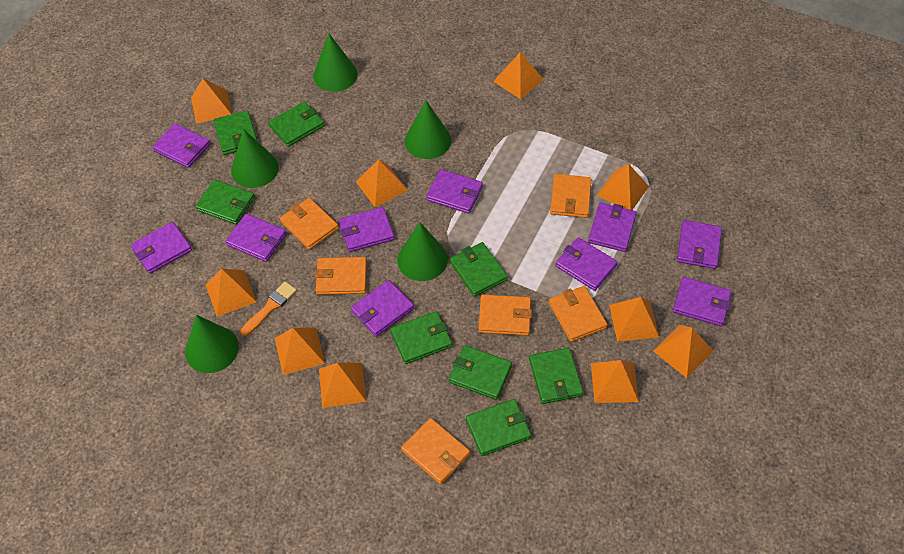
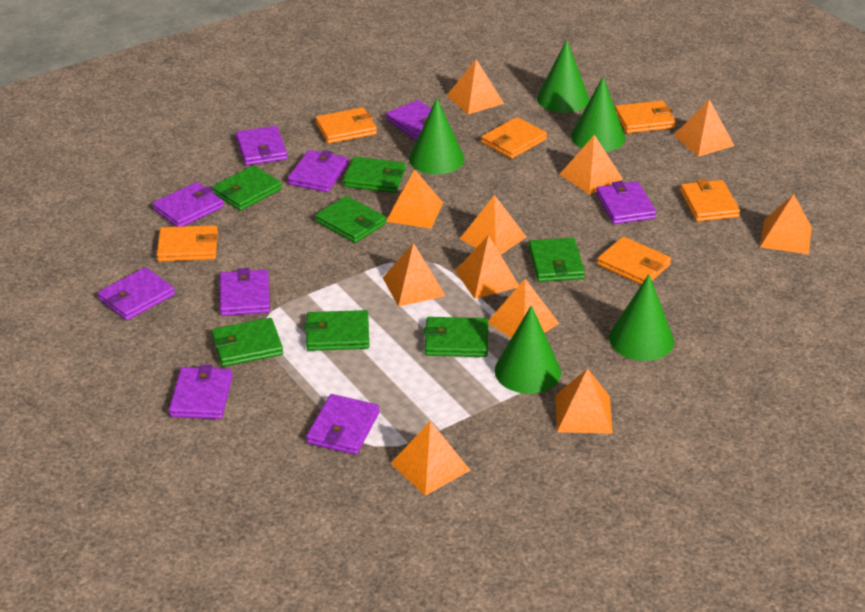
green wallet: [195,180,255,225] [214,111,257,155] [268,102,325,147] [390,311,452,364] [449,345,512,400] [450,242,508,297] [466,399,531,456] [529,348,583,404] = 8 -> [211,318,283,367] [212,165,282,211] [304,310,369,351] [315,196,386,243] [343,157,406,193] [424,317,488,357] [529,238,585,282] = 7
orange brush: [240,282,297,336] = 1 -> none = 0
orange pyramid: [191,79,232,124] [205,269,257,317] [275,328,325,375] [319,363,366,408] [356,159,408,207] [493,52,544,99] [591,360,639,403] [597,164,649,210] [609,297,659,341] [653,325,713,378] = 10 -> [383,243,445,307] [386,169,443,229] [391,421,470,496] [447,59,504,115] [455,235,519,299] [460,195,526,255] [488,279,559,338] [555,368,613,434] [559,135,623,195] [674,99,734,157] [760,194,812,254] = 11
purple wallet: [131,222,192,274] [152,123,211,168] [225,214,286,262] [339,207,394,252] [351,280,414,337] [426,169,483,214] [555,237,618,291] [588,203,636,252] [673,277,731,326] [677,220,722,269] = 10 -> [97,267,175,320] [153,182,224,227] [169,365,233,419] [220,268,270,316] [236,126,288,166] [288,150,348,192] [306,394,380,455] [386,100,449,141] [596,181,656,224] = 9

